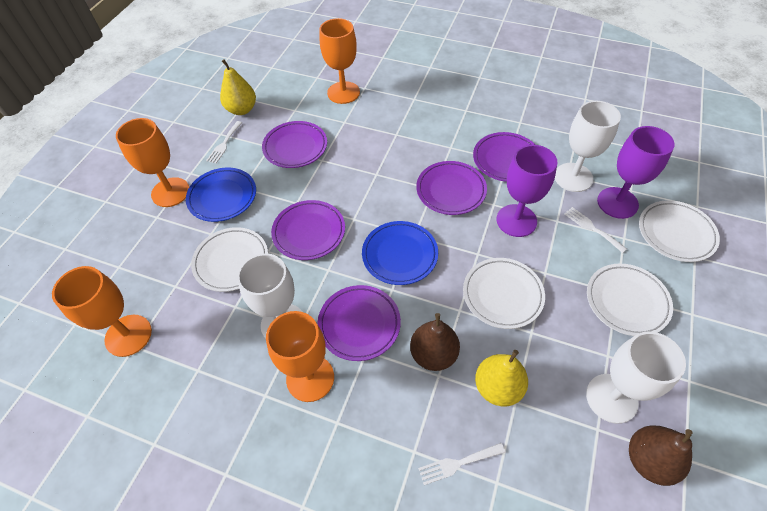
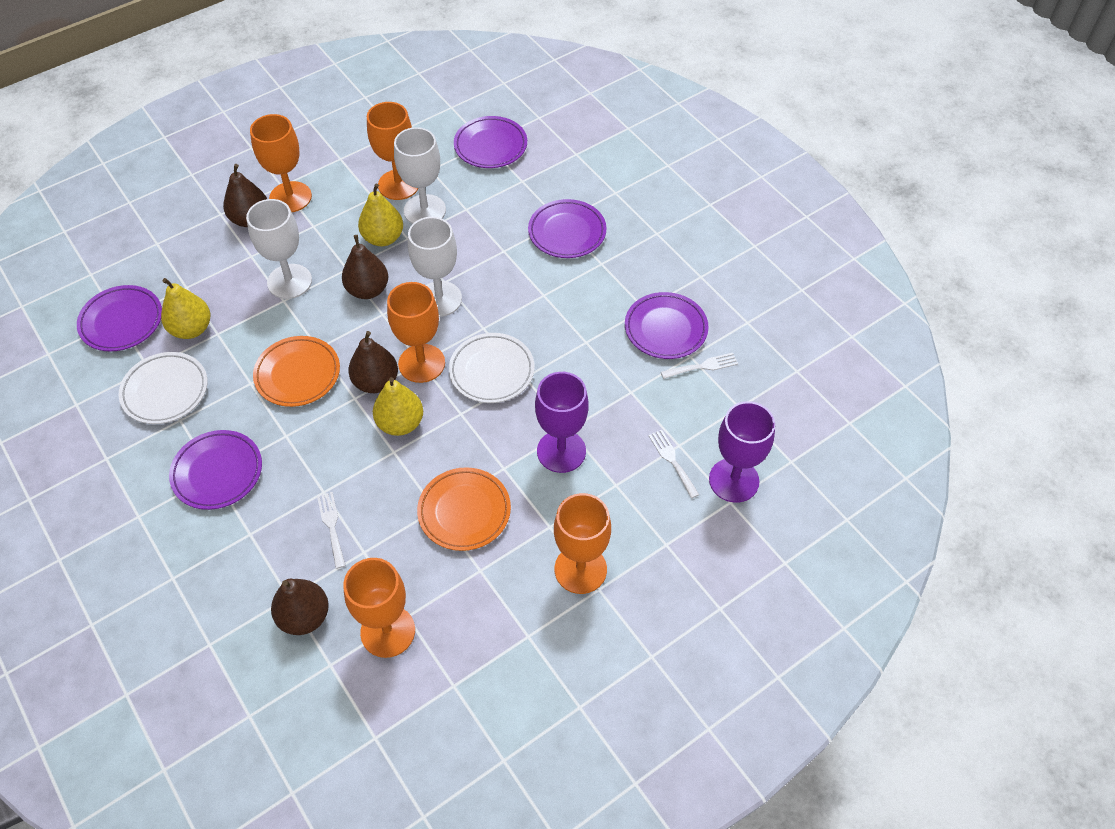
blue plate: [186,168,256,222] [362,221,438,285] = 2 -> none = 0
brown pear: [410,313,460,371] [629,425,692,486] = 2 -> [223,164,267,227] [271,579,329,635] [342,235,389,299] [348,331,398,393] = 4
orange goblet: [52,266,152,357] [116,118,189,207] [266,311,334,402] [320,18,360,104] = 4 -> [250,114,312,212] [343,558,415,658] [367,102,418,200] [387,282,445,383] [554,493,611,594] = 5
orange plate: none = 0 -> [253,336,340,407] [417,467,511,551] = 2
white plate: [191,227,268,292] [463,258,545,329] [587,264,673,336] [639,200,720,262] = 4 -> [119,352,208,424] [449,333,535,403] = 2
yellow pear: [220,59,256,115] [475,350,528,406] = 2 -> [161,278,211,339] [358,183,403,246] [373,377,423,436] = 3

